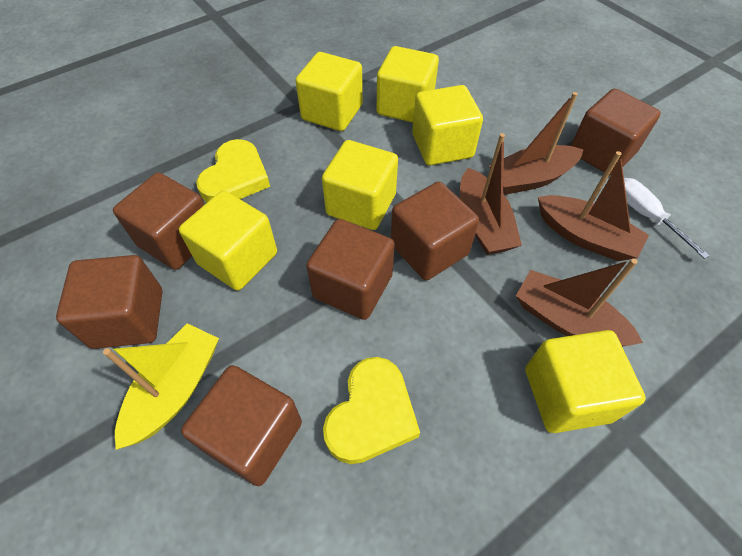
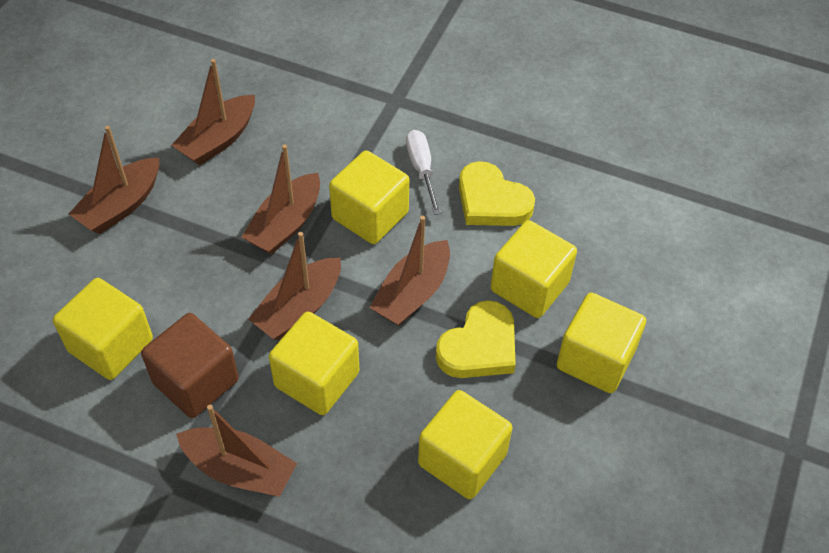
brown boat: [460,133,522,255] [489,92,584,195] [516,258,643,347] [538,151,649,261] = 4 -> [69,126,159,234] [171,59,255,165] [176,405,297,497] [242,144,320,255] [248,232,341,340] [369,216,450,326] = 6
brown cube: [56,255,162,349] [113,172,204,270] [181,365,302,486] [306,219,395,320] [391,182,479,280] [571,89,661,176] = 6 -> [141,313,239,418] = 1
yellow boat: [103,323,219,450] = 1 -> none = 0

